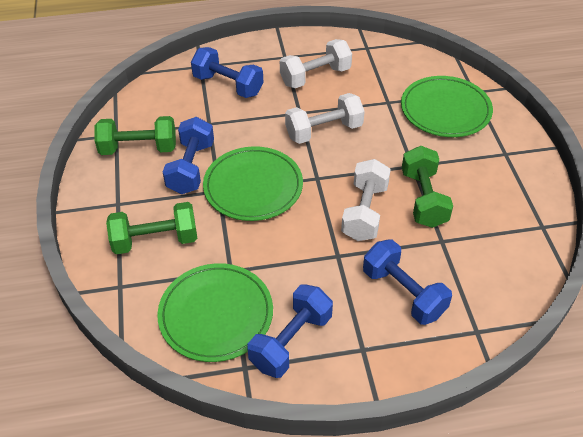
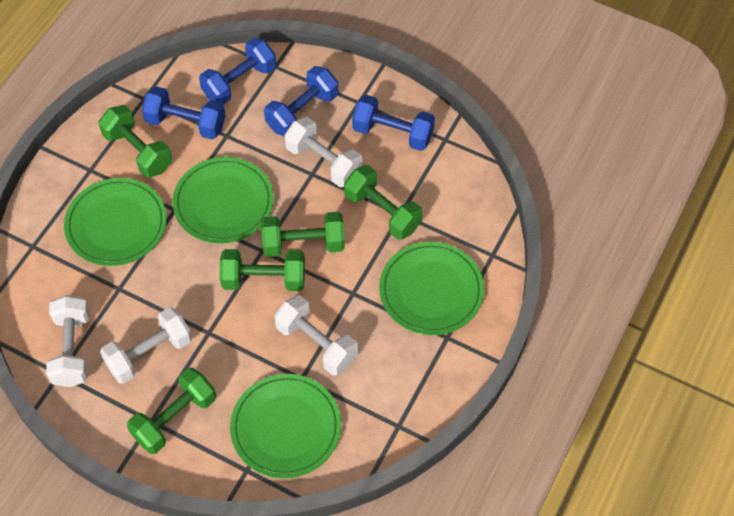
green dumbbell: [94,116,176,155] [106,202,197,254] [402,146,453,228] = 3 -> [98,105,172,178] [127,368,216,454] [220,249,305,291] [261,212,345,257] [344,165,423,240] = 5
green plate: [157,263,273,362] [203,146,303,221] [401,76,493,137] = 3 -> [64,178,166,266] [173,157,274,244] [230,374,341,478] [379,242,484,335] = 4
white dumbbell: [280,39,352,88] [285,93,365,144] [341,159,391,241] = 3 -> [46,295,90,387] [100,307,192,384] [274,295,358,376] [284,117,363,187] = 4

